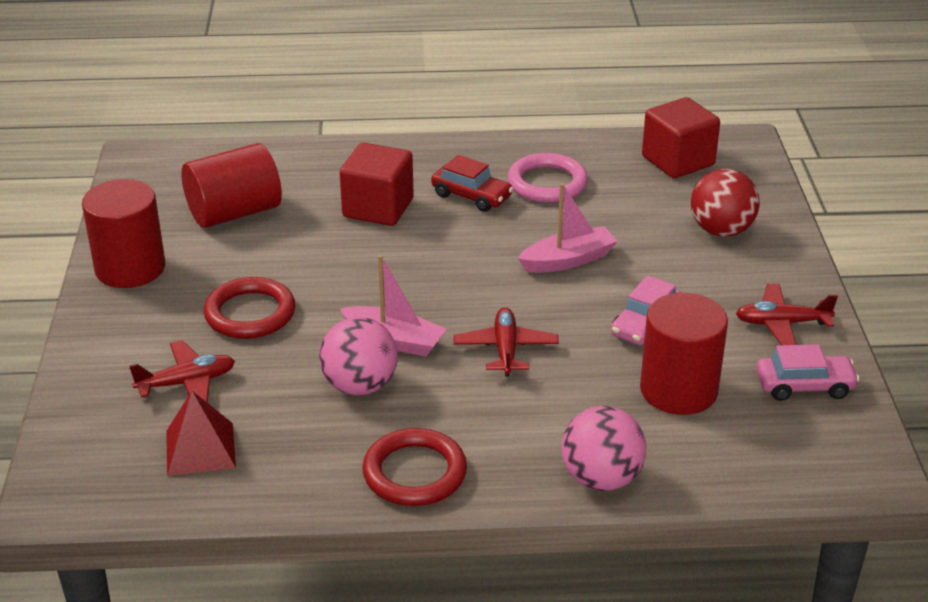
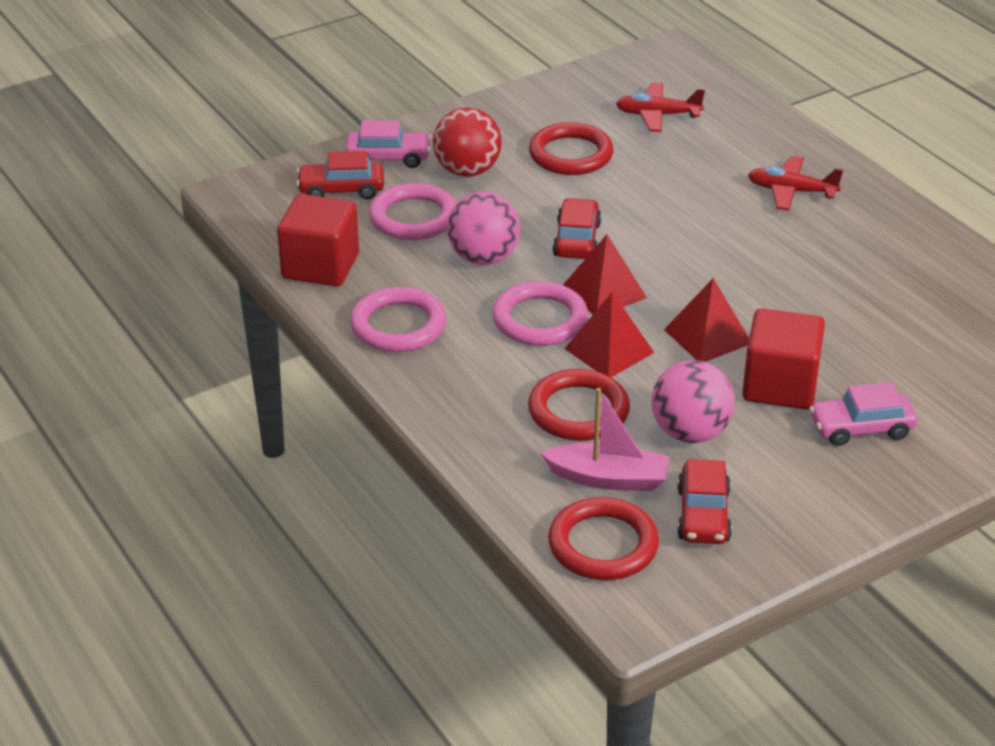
pink boat: [340,255,447,357] [518,183,618,273] = 2 -> [540,388,669,491] = 1
pink ring: [507,153,588,203] = 1 -> [350,287,446,352] [369,183,456,240] [492,281,588,346] = 3
red car: [431,155,513,212] = 1 -> [296,151,384,199] [552,198,601,259] [677,459,732,544] = 3
red cylinder: [82,179,165,288] [181,143,282,228] [640,293,728,415] = 3 -> none = 0
red plane: [129,340,235,403] [454,307,559,377] [736,284,838,345] = 3 -> [616,83,705,132] [748,156,843,211] = 2
red pyramid: [166,391,236,476] = 1 -> [563,234,647,314] [564,292,654,377] [664,278,749,362] = 3
red ring: [204,277,295,339] [362,428,467,506] = 2 -> [528,369,630,441] [529,122,614,175] [548,497,659,580] = 3

